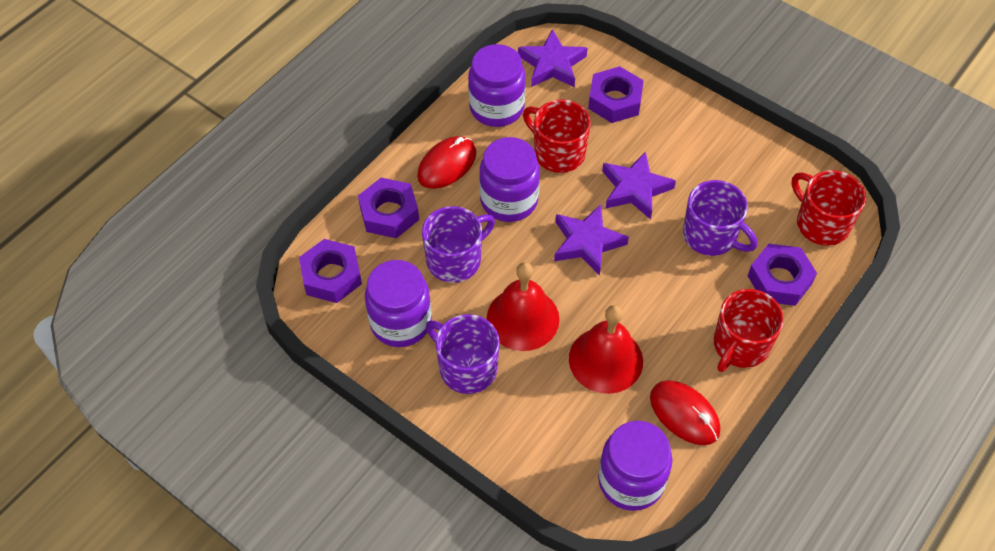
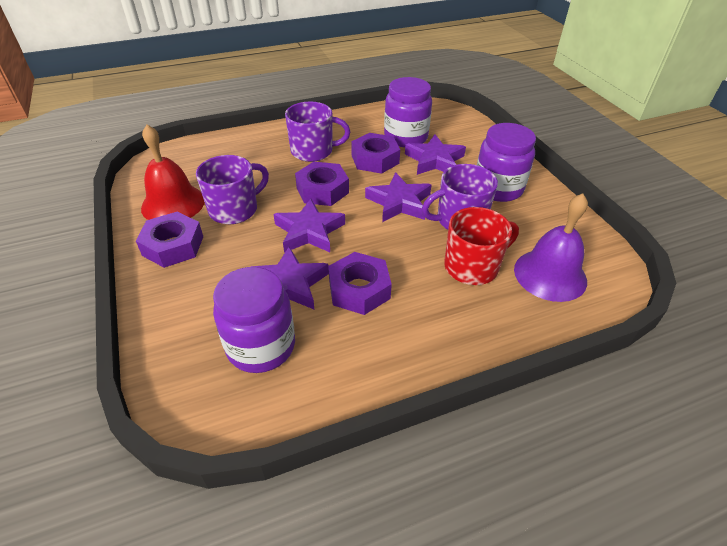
purple bell: none = 0 -> [514,193,588,302] = 1
purple jar: [365,260,432,347] [468,44,526,127] [479,137,540,222] [598,421,672,511] = 4 -> [213,267,295,373] [384,77,432,147] [477,123,536,202] = 3
purple star: [518,29,587,87] [554,205,629,276] [602,151,676,220] = 3 -> [251,247,329,309] [273,199,345,253] [365,172,432,222] [405,134,466,175] = 4
red bell: [487,262,559,351] [569,305,643,394] = 2 -> [141,125,205,220] = 1
red mouse: [417,136,476,189] [650,380,720,445] = 2 -> none = 0
red mug: [523,99,591,173] [714,289,784,372] [792,170,866,246] = 3 -> [444,207,519,285] = 1

